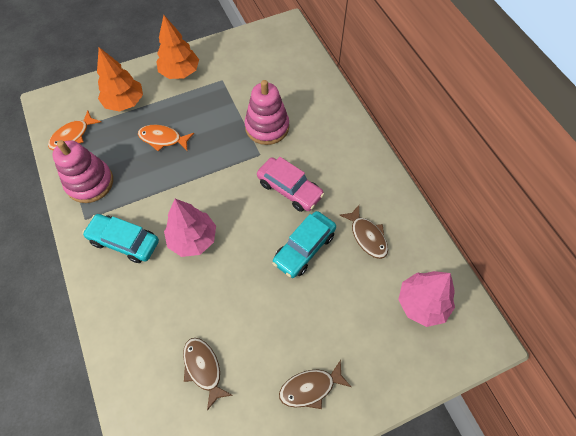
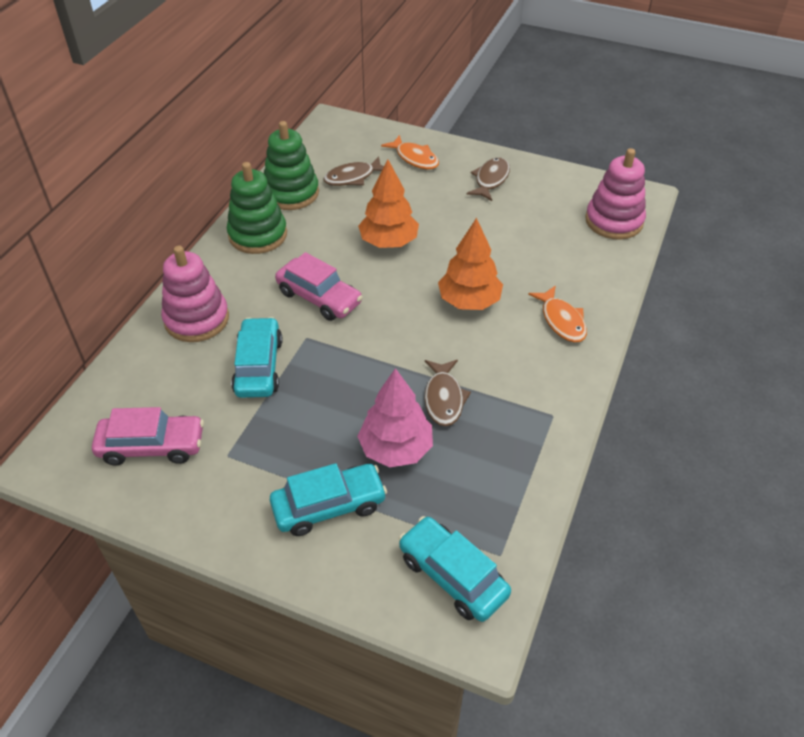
green stacking toy: none = 0 -> [227,162,287,254] [264,121,319,210] = 2
pink car: [257,157,324,212] = 1 -> [92,407,204,466] [275,252,363,321] = 2
pink tree: [164,199,216,257] [398,271,455,327] = 2 -> [357,368,433,468] = 1
turquoise car: [82,214,159,263] [272,211,336,278] = 2 -> [231,317,283,398] [270,463,387,536] [399,516,511,622] = 3

